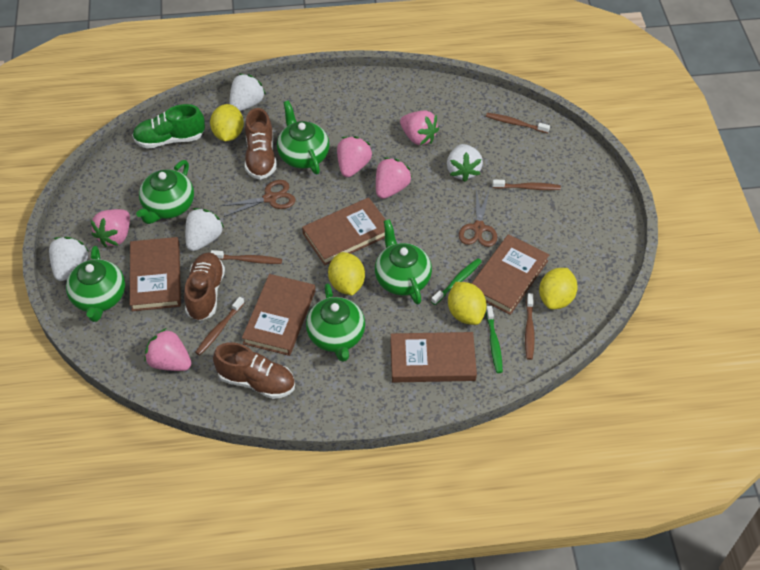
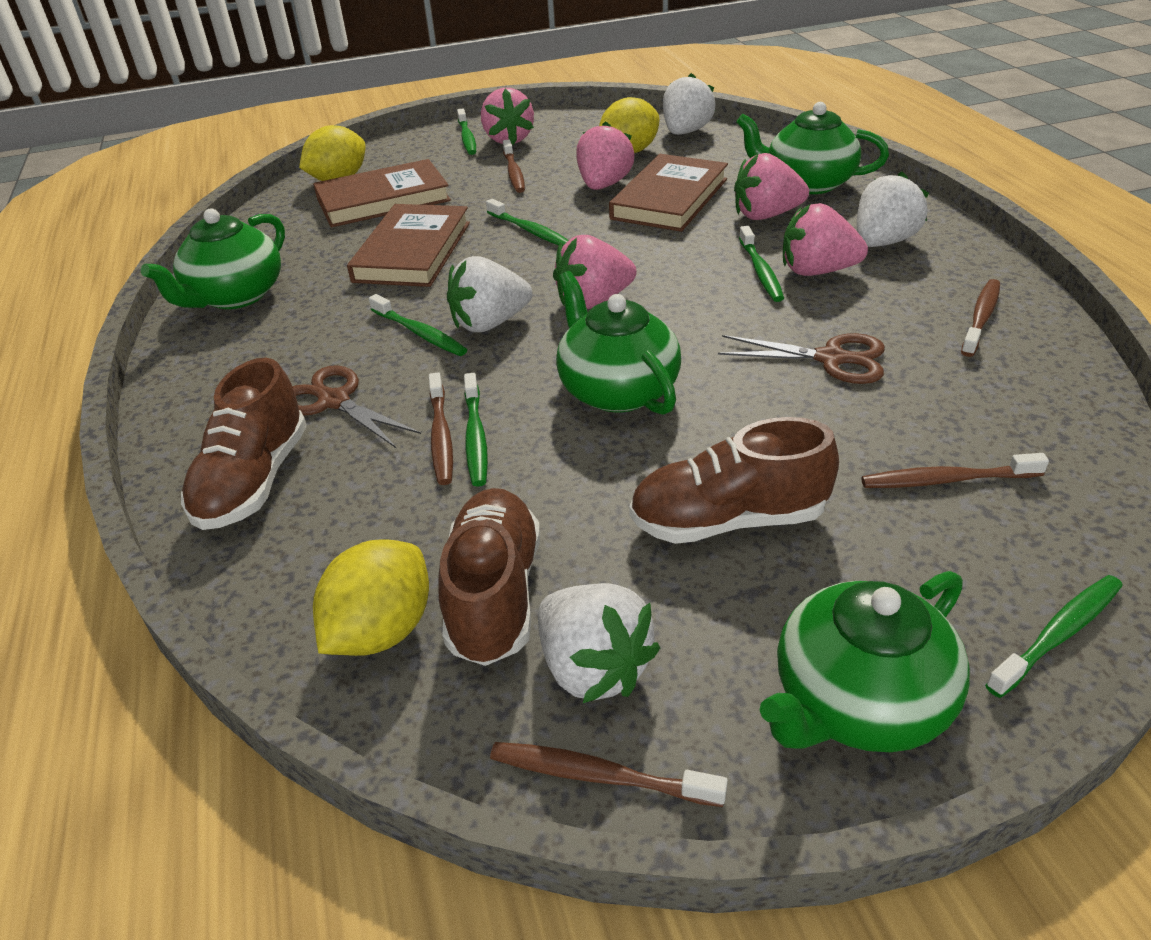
brown book: [130,237,181,311] [242,274,315,356] [302,197,386,265] [390,332,477,383] [471,234,549,315] = 5 -> [313,159,451,227] [347,204,470,287] [609,154,728,232] = 3
green shoe: [132,104,205,149] = 1 -> none = 0
green teapot: [66,246,125,322] [136,160,194,224] [277,101,330,174] [306,283,365,362] [375,219,432,304] = 5 -> [141,208,285,309] [556,271,681,415] [736,102,889,194] [760,571,970,752] = 4
green toothbrush: [431,258,482,305] [486,306,503,373] = 2 -> [369,294,467,356] [457,108,476,155] [464,373,488,487] [486,199,569,246] [739,226,784,302] [985,575,1123,698] = 6
yellow lemon: [210,104,244,141] [328,252,365,296] [448,282,487,325] [539,268,578,309] = 4 -> [299,125,366,181] [313,539,429,656] [599,97,659,153] = 3

